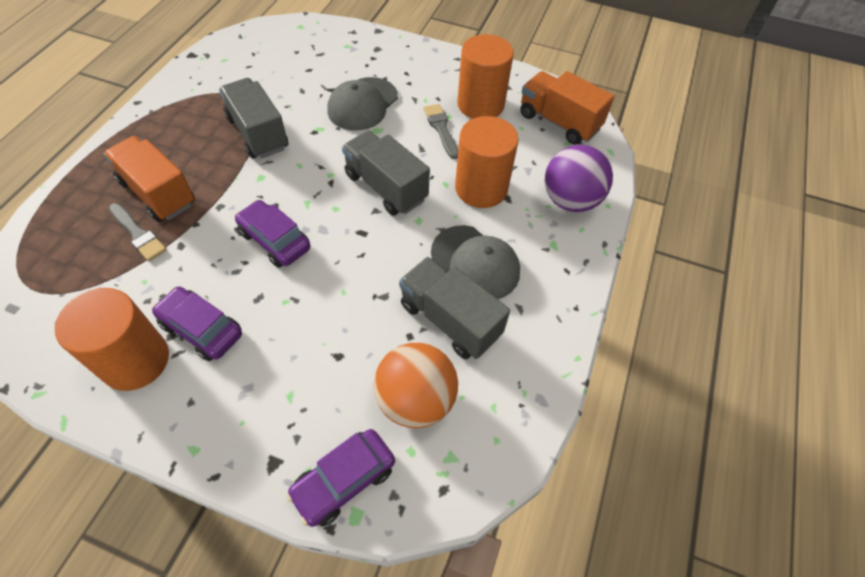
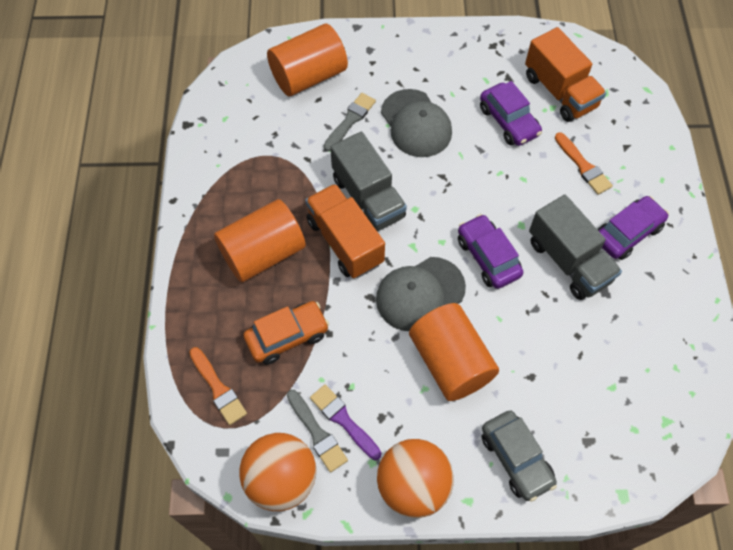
grey car: none = 0 -> [482,410,557,502] = 1
grey truck: [219,78,288,159] [342,131,430,216] [399,257,510,359] = 3 -> [330,132,407,231] [529,195,622,300] = 2
orange ball: [373,343,458,428] = 1 -> [239,433,316,511] [377,439,454,518] = 2
orange brush: none = 0 -> [189,347,247,425] [555,132,613,195] = 2
orange car: none = 0 -> [244,301,329,365] = 1
purple ball: [545,145,613,212] = 1 -> none = 0
purple brush: none = 0 -> [310,384,381,460] = 1

